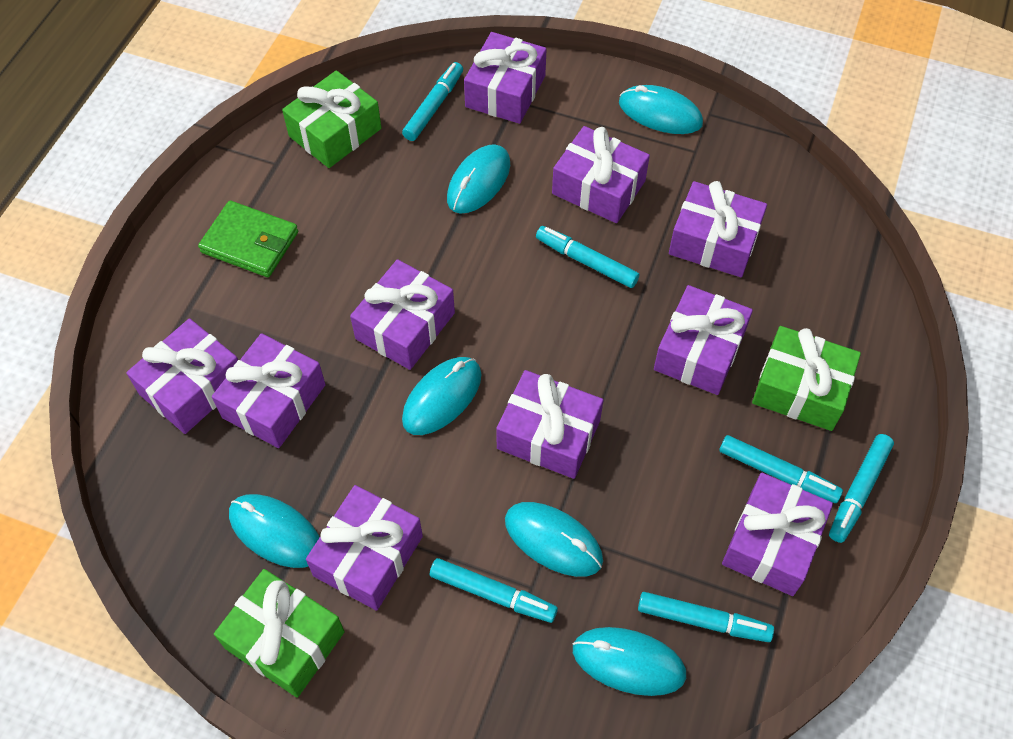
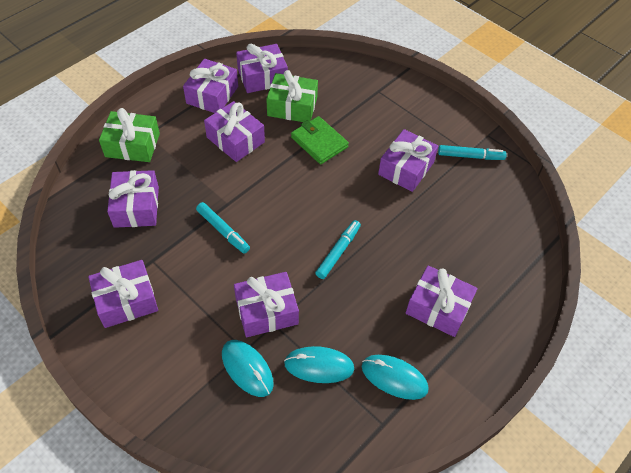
green gift: [214,569,345,698] [282,70,381,168] [752,326,861,431] = 3 -> [99,108,160,162] [266,70,318,122] = 2
purple gift: [126,318,238,434] [212,333,326,448] [306,485,423,611] [350,259,455,370] [464,32,547,124] [496,370,603,479] [552,126,650,223] [654,285,753,395] [669,181,767,277] [722,473,833,596] = 10 -> [88,260,158,328] [107,170,159,228] [183,59,238,113] [204,101,265,162] [234,272,299,337] [236,44,288,93] [378,129,438,192] [406,265,477,337] = 8
turquoise marker: [402,62,463,141] [430,558,558,623] [536,226,639,288] [638,592,774,642] [719,435,843,503] [829,434,894,543] = 6 -> [196,202,250,254] [315,220,361,279] [438,145,507,160] = 3
turquoise mouse: [229,494,320,568] [402,357,482,435] [447,144,510,214] [505,502,603,577] [573,627,686,696] [619,85,703,134] = 6 -> [222,340,274,397] [284,346,354,383] [362,355,429,400] = 3

